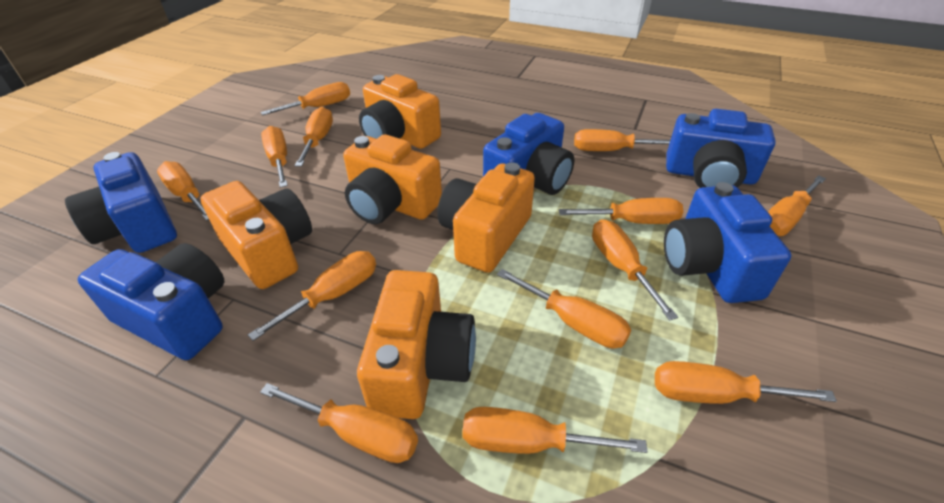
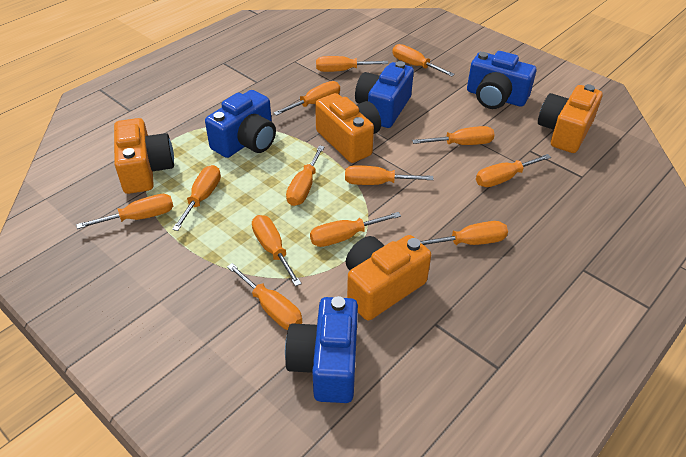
blue camera: [65,152,177,253] [77,243,224,360] [483,113,575,195] [664,182,791,303] [666,109,776,188] = 5 -> [205,90,276,158] [285,296,358,403] [355,61,414,128] [467,51,536,109] = 4
orange camera: [201,181,312,289] [343,134,442,224] [357,270,476,419] [359,74,441,149] [437,162,535,273] = 5 -> [114,118,174,194] [315,93,381,163] [346,235,431,320] [538,84,602,153] = 4

